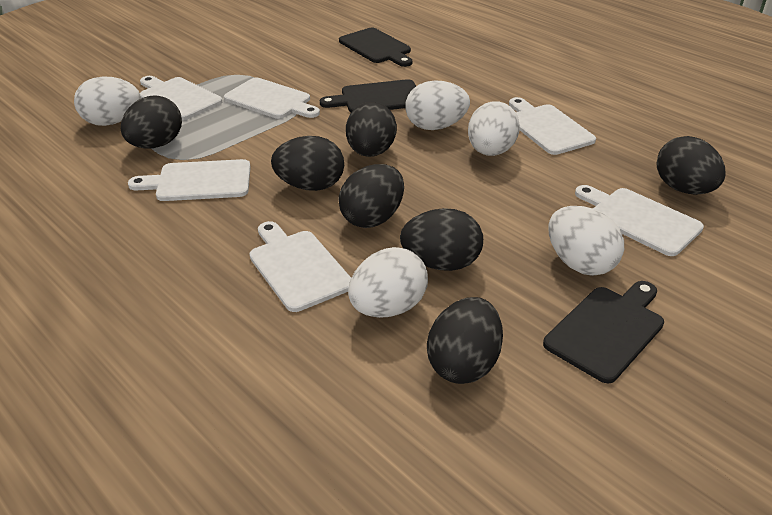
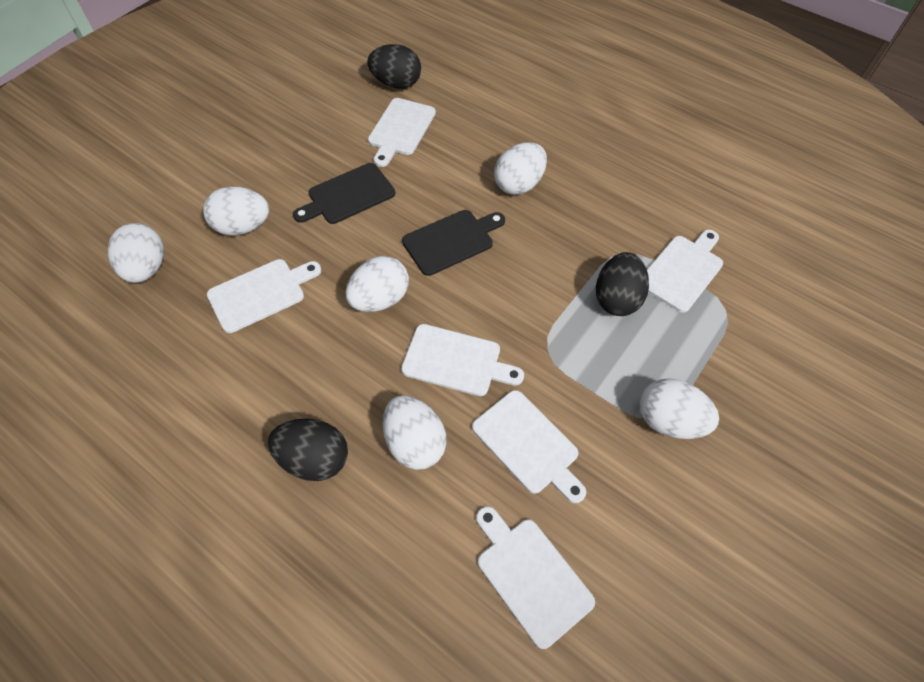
black cutting board: [320,79,416,112] [339,28,412,67] [543,281,664,383] = 3 -> [293,163,395,224] [402,210,505,276] = 2
black egg: [121,95,182,149] [271,136,344,191] [338,164,404,228] [346,102,397,157] [400,208,483,271] [427,297,503,384] [657,136,725,195] = 7 -> [268,419,348,481] [367,44,421,89] [596,252,649,316] = 3
white egg: [74,77,141,126] [348,247,428,318] [405,81,470,130] [468,101,520,156] [549,206,624,276] = 5 -> [107,223,164,283] [203,186,269,236] [345,256,409,312] [383,395,446,470] [494,142,547,195] [639,378,719,439] = 6

